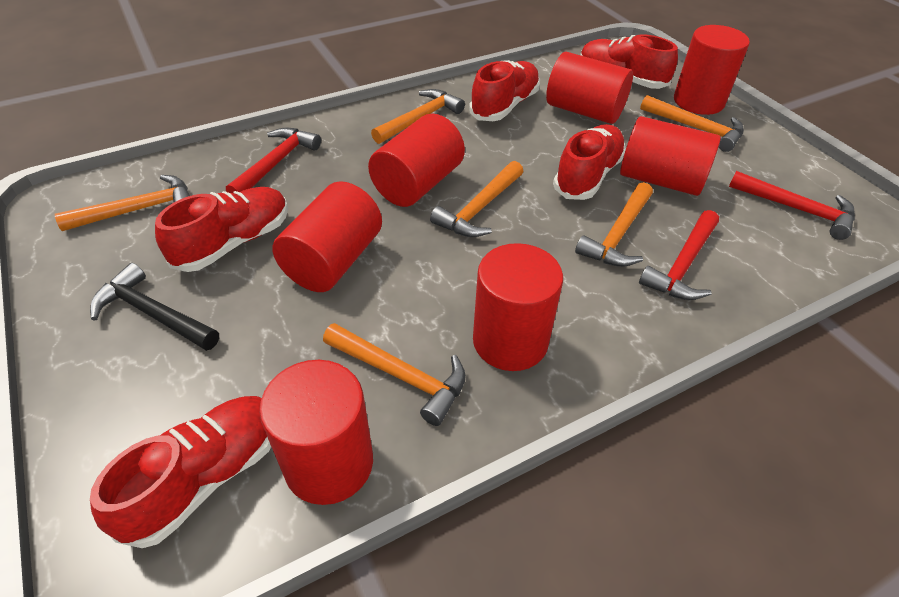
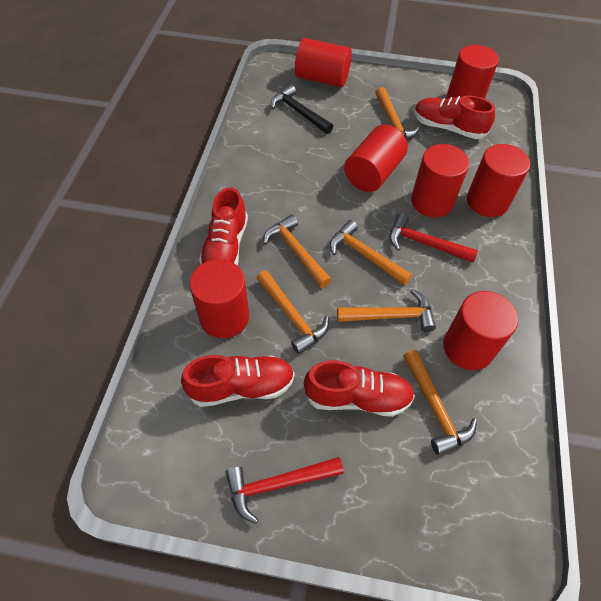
red hammer: [226,128,321,193] [639,210,719,300] [729,171,855,240] = 3 -> [226,457,344,524] [390,213,478,263] = 2
red shoe: [90,396,271,548] [155,187,288,272] [469,60,540,121] [553,124,626,200] [581,34,678,89] = 5 -> [181,355,295,407] [199,188,248,265] [304,360,415,417] [414,96,495,139] = 4

